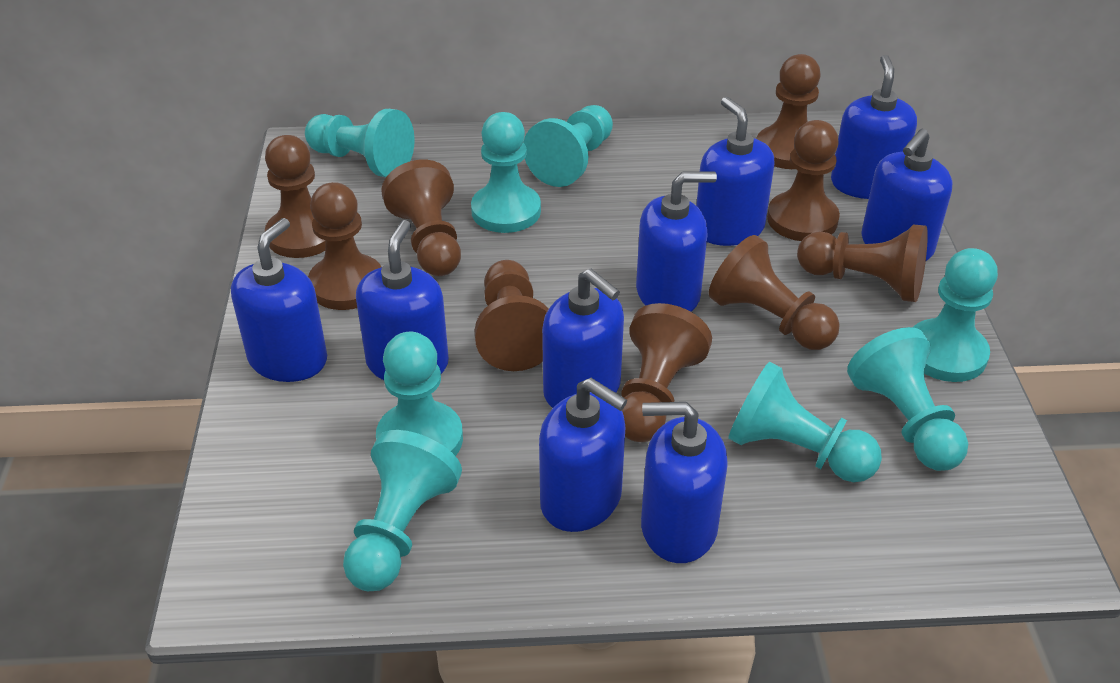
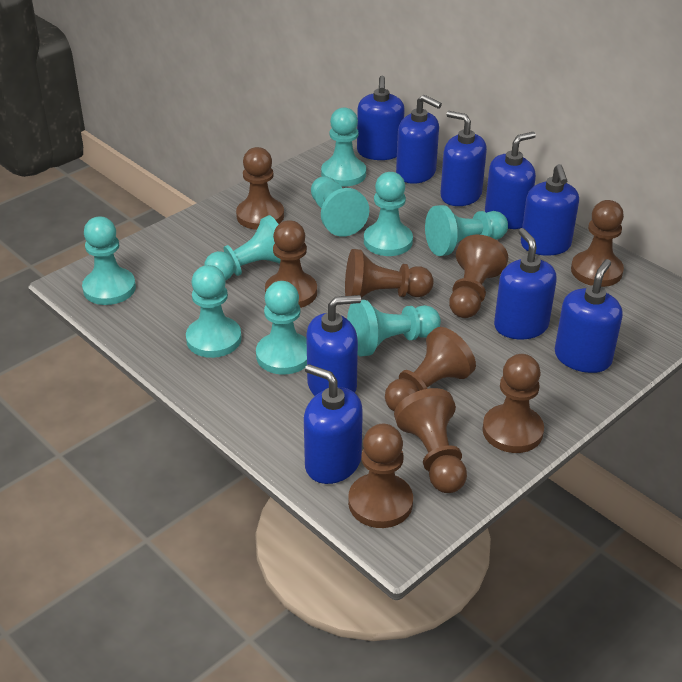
turquoise pawn: [305,109,415,177] [343,430,462,591] [376,332,463,456] [471,112,541,233] [523,105,613,187] [728,362,882,482] [847,327,968,471] [912,248,998,382] = 8 -> [82,216,136,305] [186,265,242,358] [204,215,281,280] [256,281,307,375] [311,176,369,237] [321,107,366,187] [347,300,441,356] [364,172,413,256] [425,205,508,256] = 9

